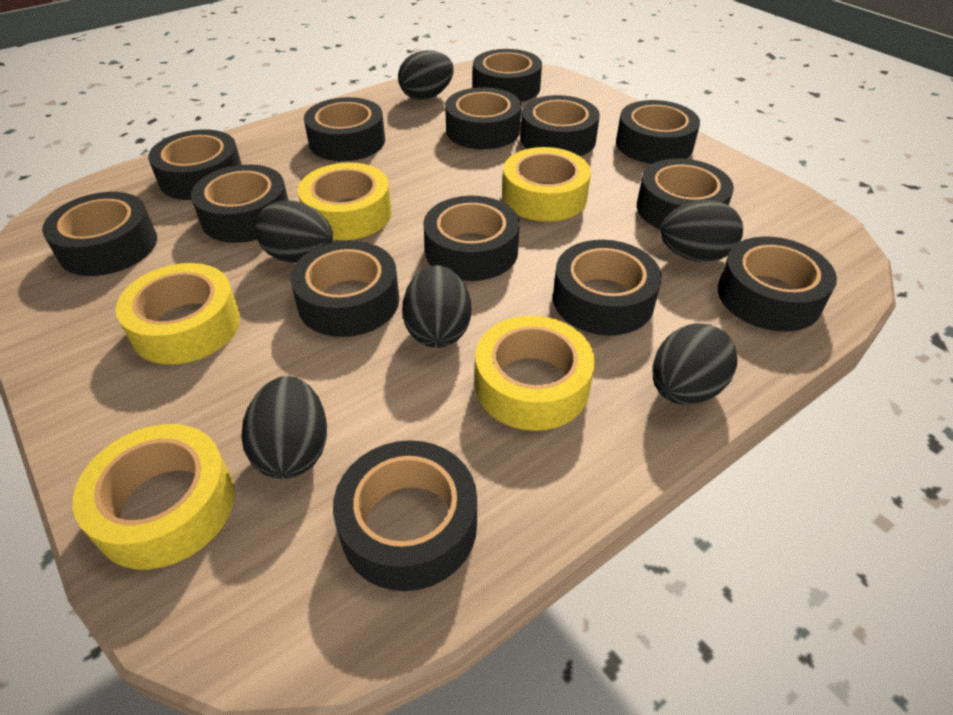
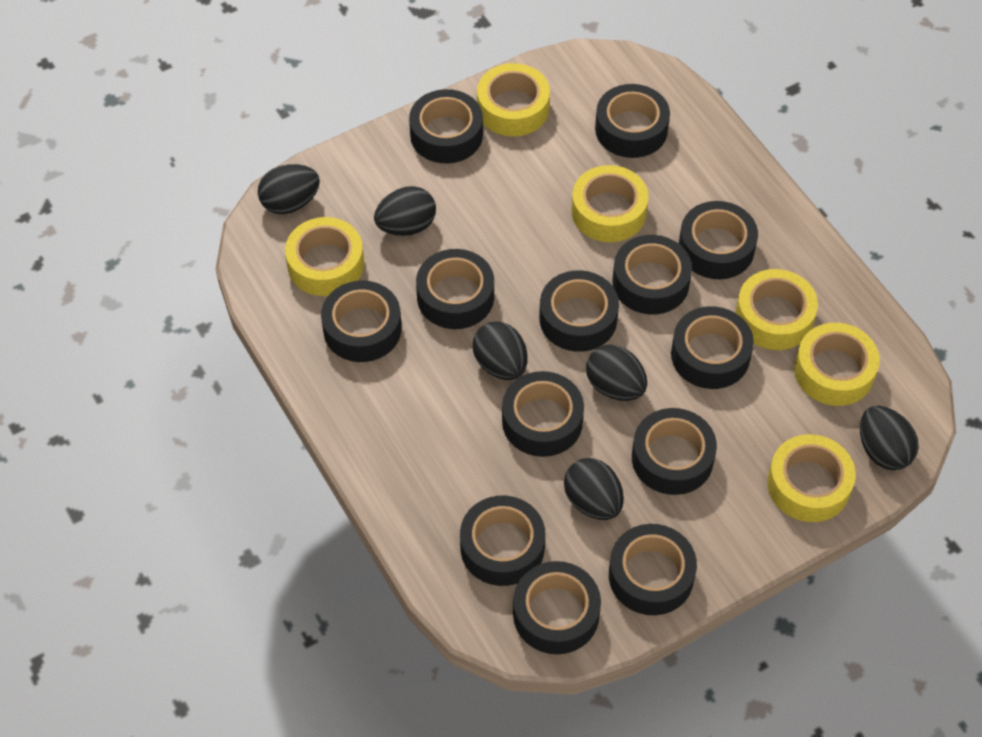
black tape: [42,192,157,276] [148,129,242,200] [191,164,288,243] [290,241,399,337] [304,97,385,161] [333,440,477,591] [423,196,520,281] [445,87,521,149] [473,49,542,102] [521,95,600,156] [553,240,662,335] [616,100,700,164] [637,158,734,229] [718,237,837,332] = 14 -> [321,281,402,362] [409,89,483,164] [416,249,494,329] [460,496,546,586] [502,371,584,457] [513,561,601,654] [539,270,619,352] [595,84,670,158] [609,524,697,615] [612,235,692,315] [632,408,717,495] [671,306,754,389] [679,201,758,279] = 13
yellow tape: [73,424,235,569] [116,263,240,365] [298,162,392,240] [475,316,595,431] [502,147,591,222] = 5 -> [285,217,364,296] [477,63,550,137] [571,165,648,242] [736,269,818,350] [767,434,856,522] [794,323,880,406] = 6

